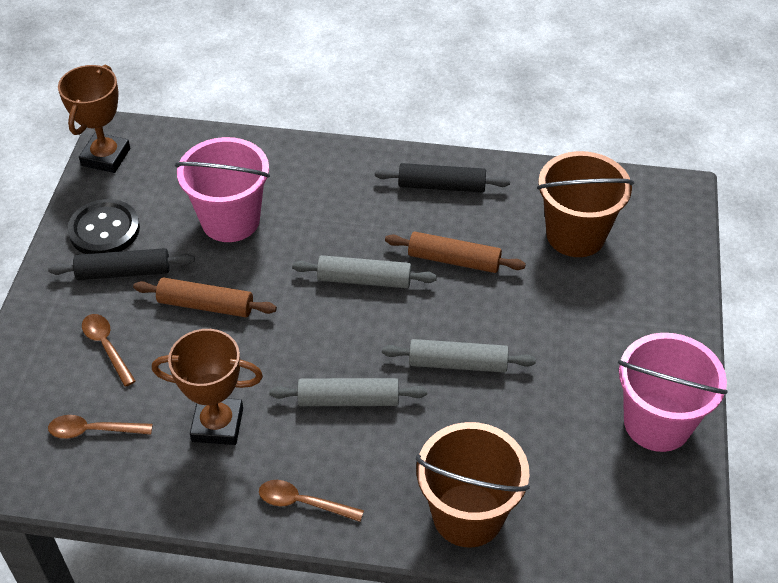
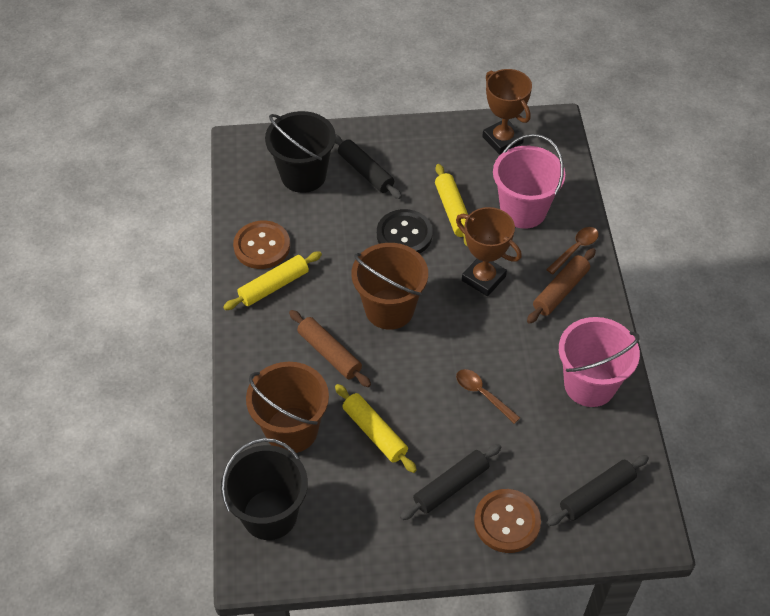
black bucket: none = 0 -> [221,438,308,540] [265,111,336,193] = 2
black rolling pin: [48,248,195,280] [375,163,510,193] = 2 -> [335,135,402,199] [400,444,502,520] [547,455,649,526] = 3
brown button: none = 0 -> [233,221,290,269] [474,489,541,553] = 2
brown spoon: [48,415,153,439] [82,314,136,387] [259,480,364,522] = 3 -> [456,369,520,424] [546,227,599,274] = 2
grey rolling pin: [269,378,427,406] [292,255,437,288] [382,339,536,373] = 3 -> none = 0
yellow rolling pin: none = 0 -> [223,251,322,310] [335,384,417,473] [435,164,468,247] = 3

